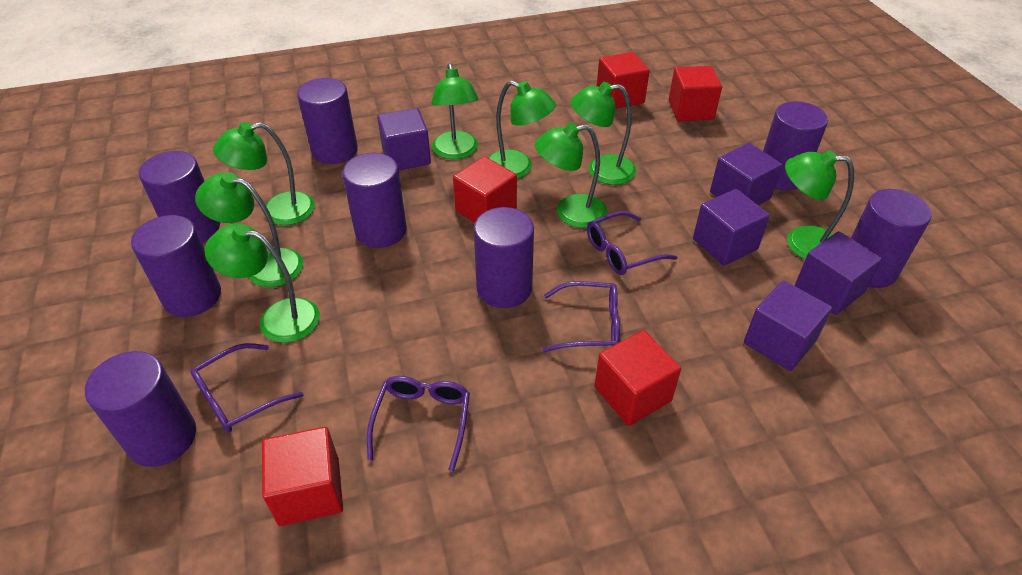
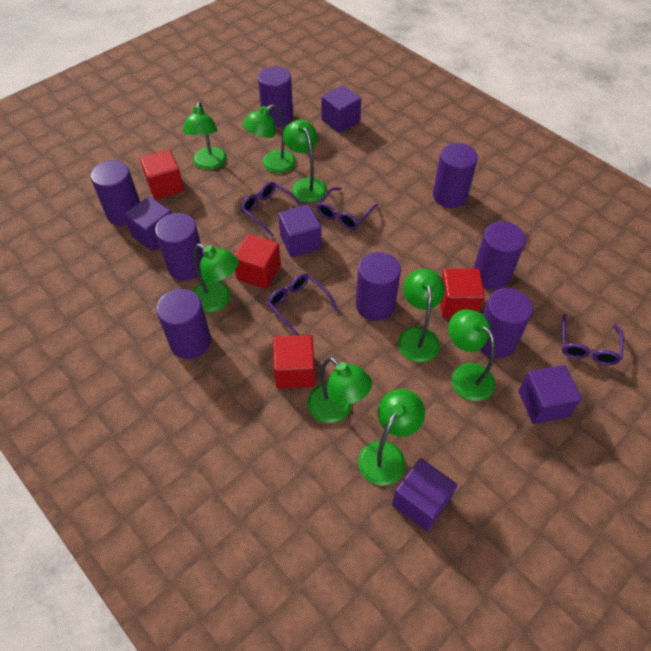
red cube: [262,427,343,526] [453,156,517,223] [594,330,681,426] [597,52,650,109] [669,66,722,121] = 5 -> [140,149,184,200] [235,234,281,289] [273,335,315,389] [440,268,485,318] = 4

